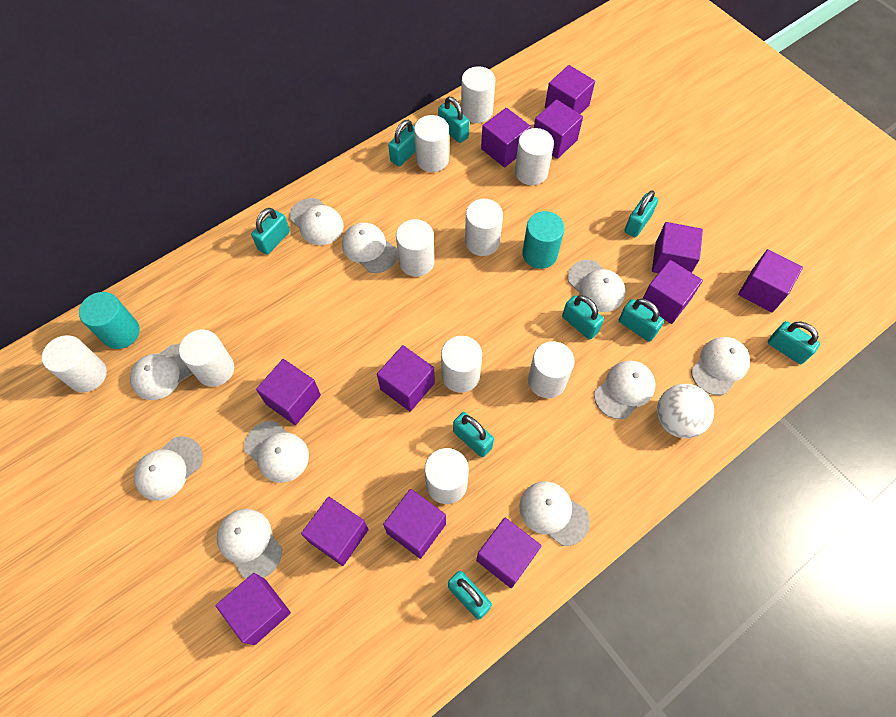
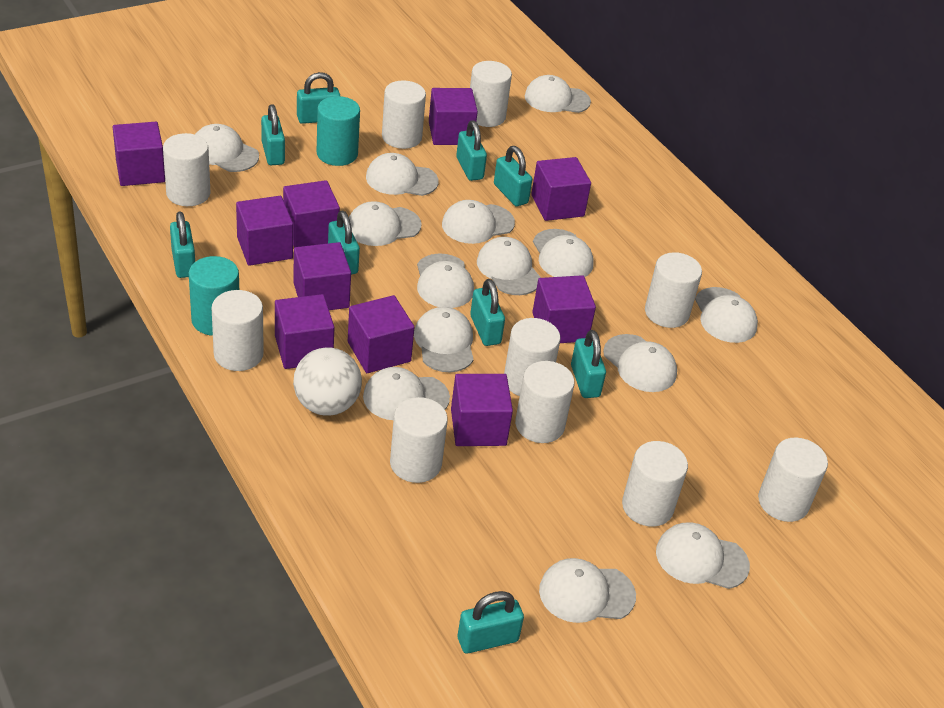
purple cube: [216,573,291,645] [256,359,321,425] [301,497,369,566] [377,345,435,412] [383,489,446,559] [476,518,541,588] [481,108,531,167] [534,99,583,159] [545,65,595,114] [642,260,703,324] [652,222,703,273] [738,249,803,312] = 12 -> [113,122,165,186] [236,196,293,266] [275,294,335,369] [283,180,340,248] [293,242,351,310] [348,295,414,373] [429,88,478,145] [451,374,513,446] [531,157,591,221] [532,275,596,343] = 10
white cap: [130,344,193,400] [134,436,203,501] [217,509,282,578] [244,421,309,483] [289,198,344,245] [342,222,398,273] [519,481,590,546] [568,260,626,312] [594,361,655,419] [691,337,750,395] = 10 -> [195,124,259,172] [349,201,422,246] [363,367,450,420] [366,153,439,196] [414,307,474,372] [417,254,474,308] [442,200,515,244] [477,237,541,295] [525,75,591,113] [533,229,594,277] [539,558,636,623] [603,334,677,392] [656,522,750,589] [695,287,758,343] = 14

